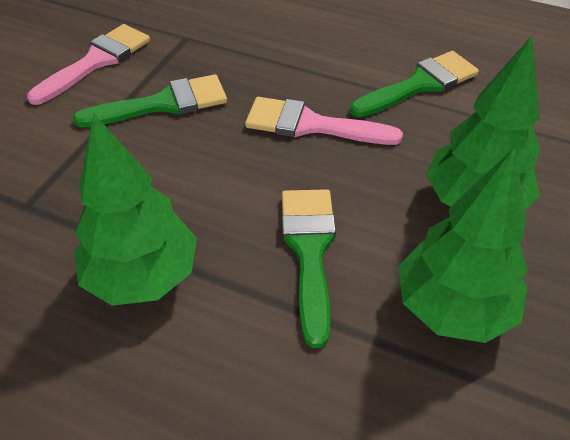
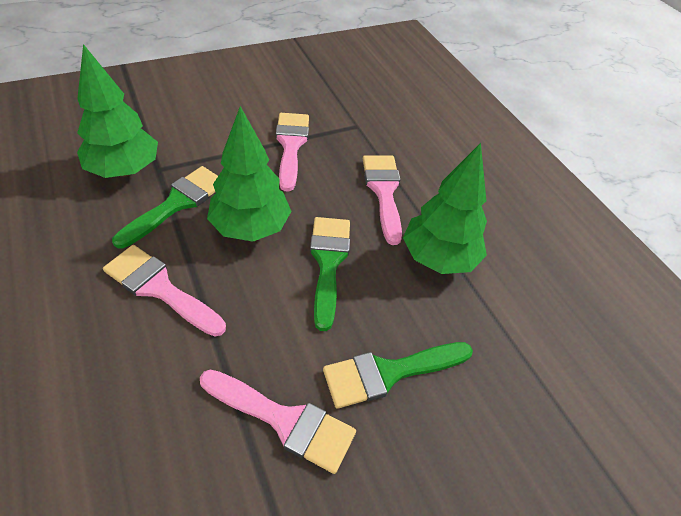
pink brush: [27,24,150,105] [245,97,403,145] = 2 -> [103,245,226,337] [200,370,356,474] [276,113,309,192] [363,155,402,245] = 4

